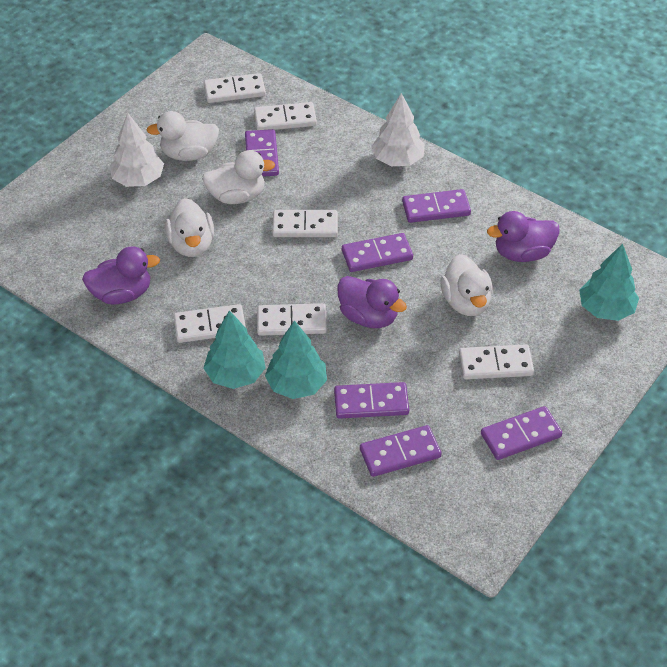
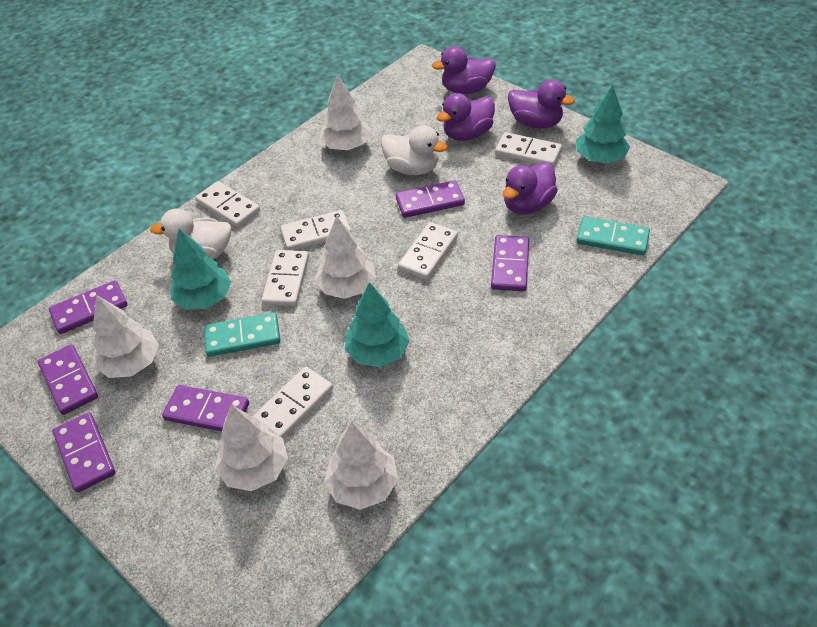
purple duck: [82,246,160,305] [337,276,407,328] [487,211,560,262] = 3 -> [432,46,496,94] [436,93,495,141] [503,162,558,215] [508,80,575,128] = 4
turquoise domino: none = 0 -> [204,312,280,357] [577,217,650,255] = 2
white duck: [146,111,219,161] [165,198,214,257] [202,150,275,204] [440,254,493,316] = 4 -> [150,209,231,259] [381,125,448,175] = 2
white tree: [110,113,164,187] [371,93,425,166] = 2 -> [92,295,159,378] [215,405,288,491] [315,216,376,299] [320,74,371,150] [324,422,399,510] = 5

